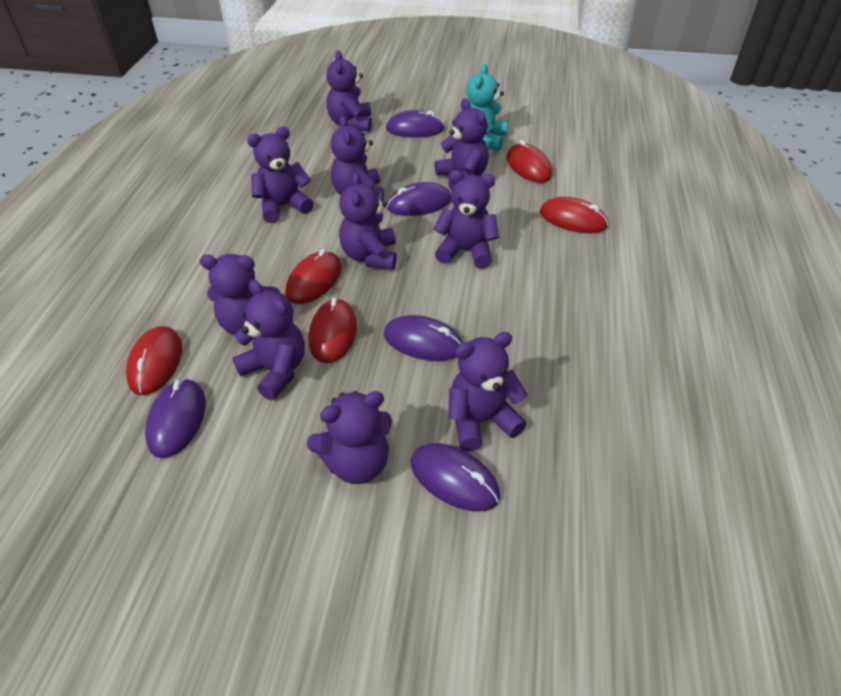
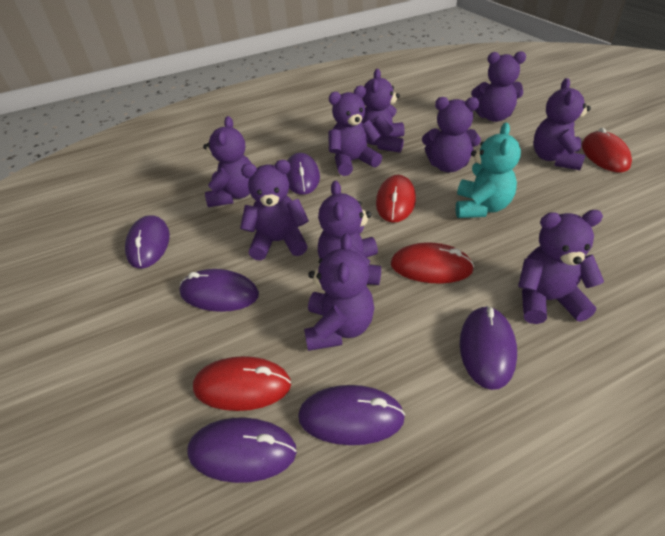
purple mouse: [145,378,206,458] [383,315,463,361] [386,110,445,138] [387,182,451,216] [411,443,500,511] = 5 -> [125,215,170,269] [179,269,259,312] [187,417,297,483] [286,153,320,195] [298,385,405,445] [460,306,517,390] = 6
red mouse: [126,326,182,395] [286,249,342,304] [308,298,357,363] [506,140,552,183] [540,197,608,233] = 5 -> [193,356,291,411] [376,175,416,223] [391,242,474,284] [582,128,632,172] = 4

